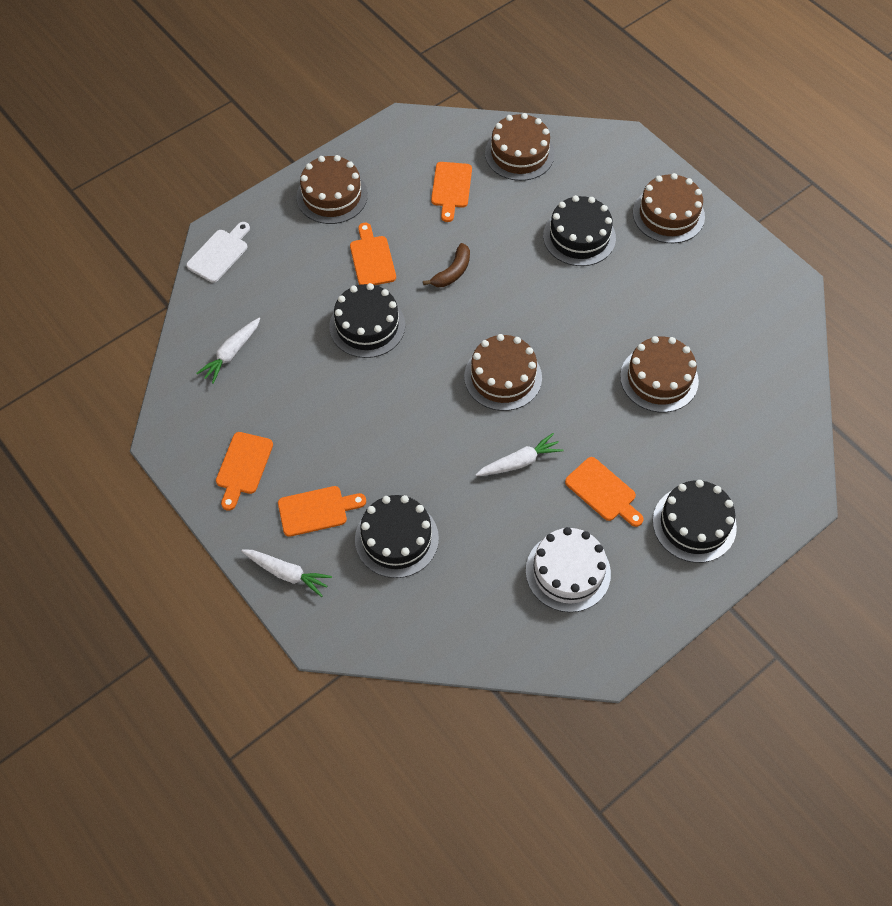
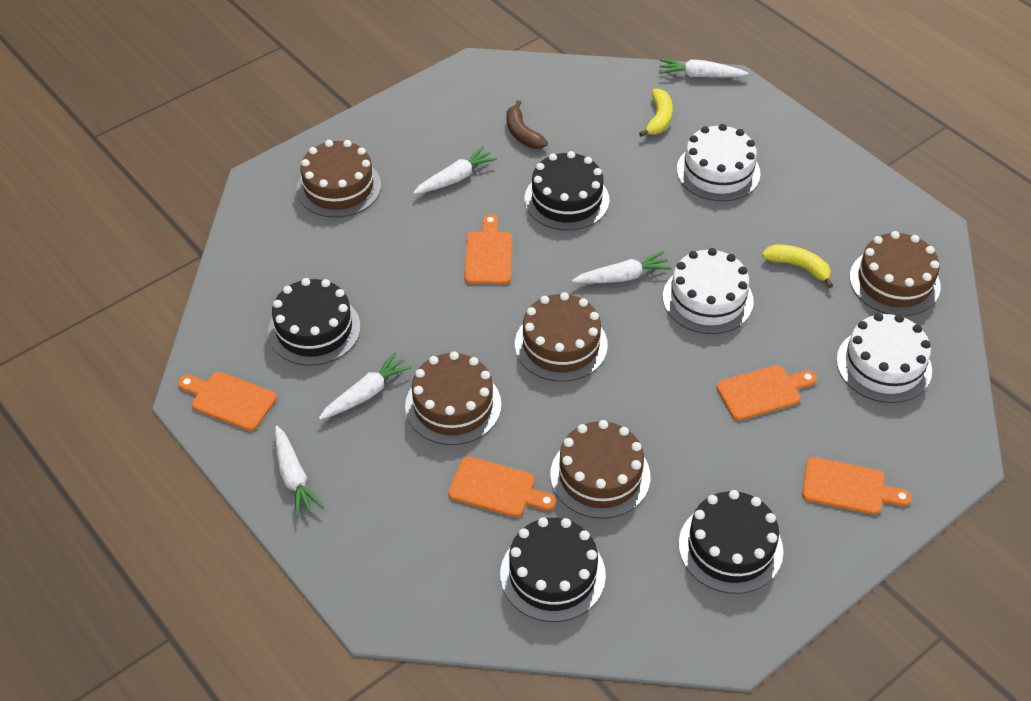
white cake: [526,527,611,612] = 1 -> [663,248,754,334] [676,124,761,201] [836,313,932,403] = 3
white carrot: [196,318,260,384] [241,549,332,597] [475,433,563,476] = 3 -> [275,426,324,518] [319,352,412,420] [413,146,497,194] [572,251,672,283] [659,59,748,77] = 5
white cutting board: [186,222,250,283] = 1 -> none = 0
yellow banana: none = 0 -> [639,89,673,137] [762,245,833,288] = 2

